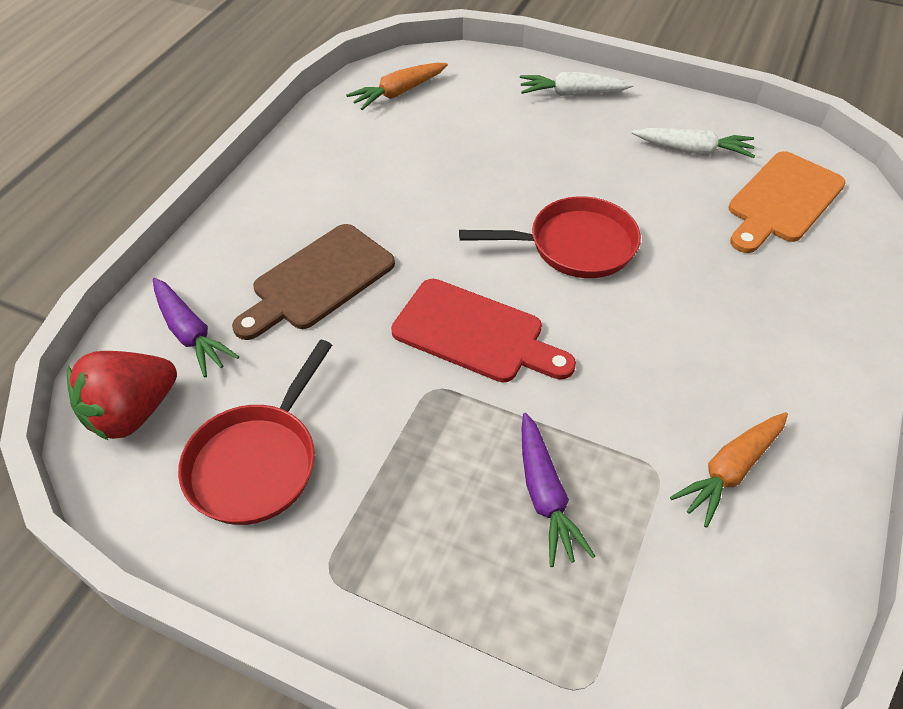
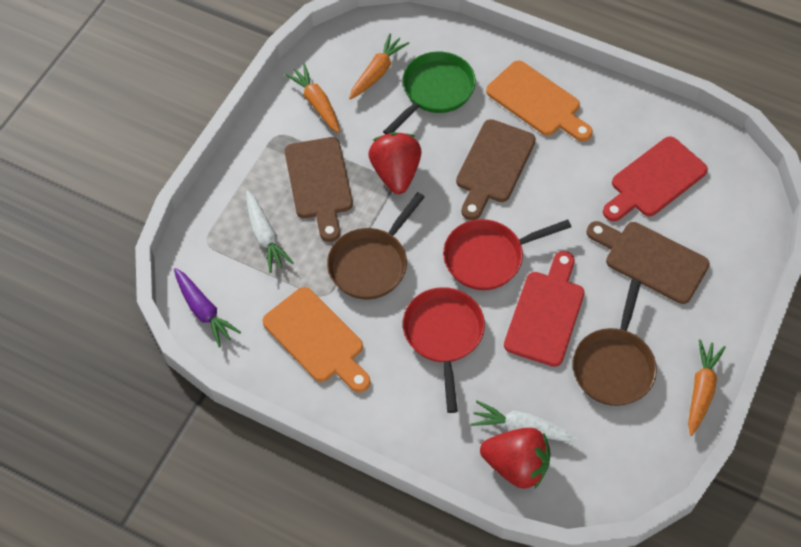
brown cutting board: [232,224,395,340] = 1 -> [285,137,353,242] [456,119,536,220] [586,221,710,304] = 3
brown pan: none = 0 -> [327,192,425,299] [573,279,657,406] = 2
green pan: none = 0 -> [383,51,476,134] = 1
orange carrot: [346,63,448,110] [670,412,788,528] = 2 -> [285,64,340,133] [349,33,409,99] [688,339,726,436] = 3
orange cutting board: [729,151,846,253] = 1 -> [263,287,371,392] [486,61,593,141] = 2
purple carrot: [153,278,239,377] [522,413,595,567] = 2 -> [174,268,241,348] = 1
red cutting board: [391,279,576,383] = 1 -> [504,251,584,367] [603,136,708,221] = 2
red strawberry: [67,351,177,441] = 1 -> [368,132,422,194] [480,428,550,489] = 2

